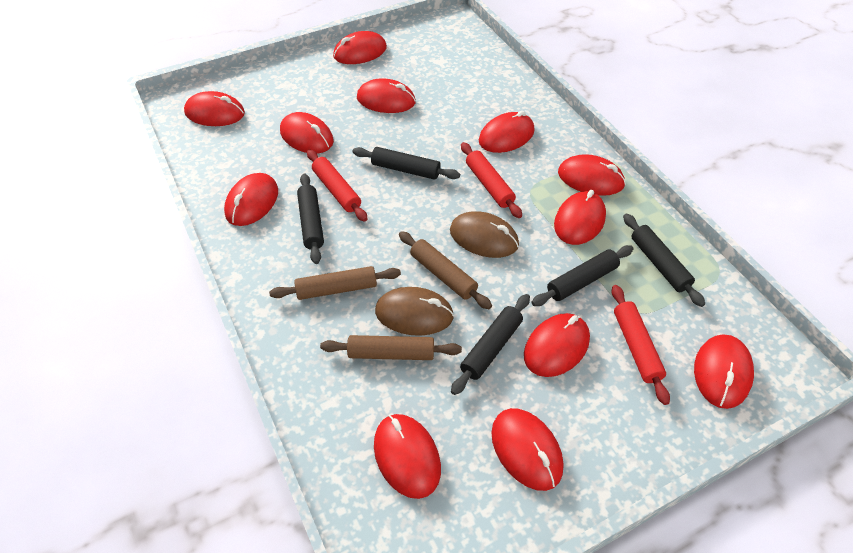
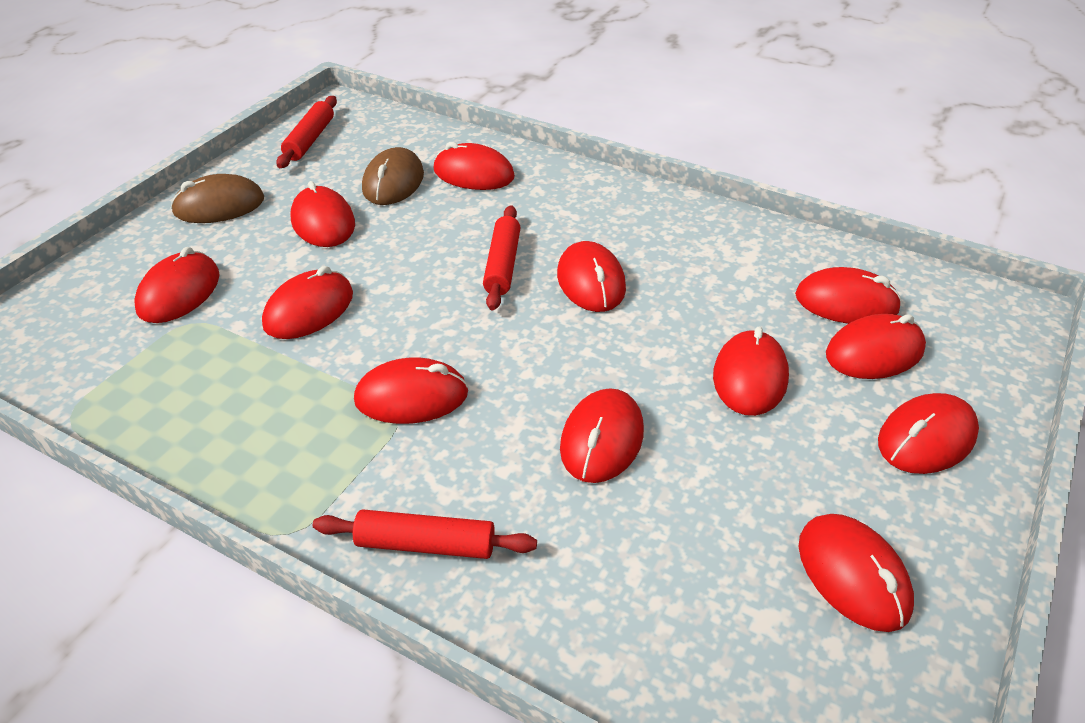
black rolling pin: [297,173,324,264] [353,147,460,180] [451,294,530,395] [531,245,634,306] [623,214,705,307] = 5 -> none = 0
brown rolling pin: [269,266,401,300] [320,335,462,360] [399,231,492,309] = 3 -> none = 0

